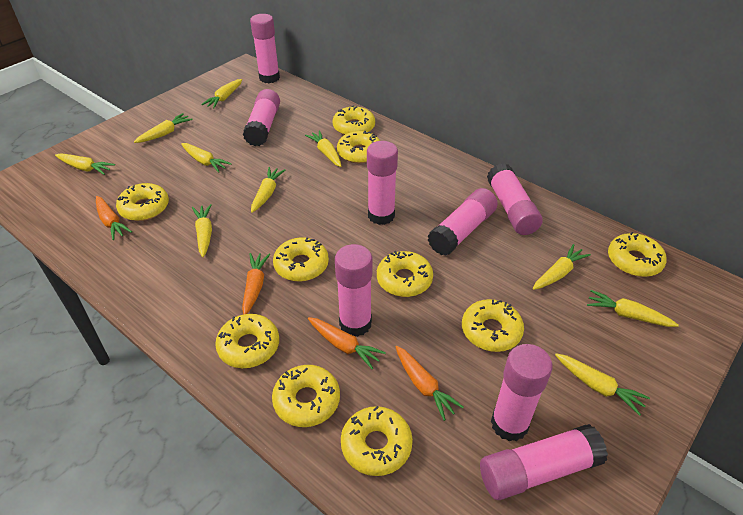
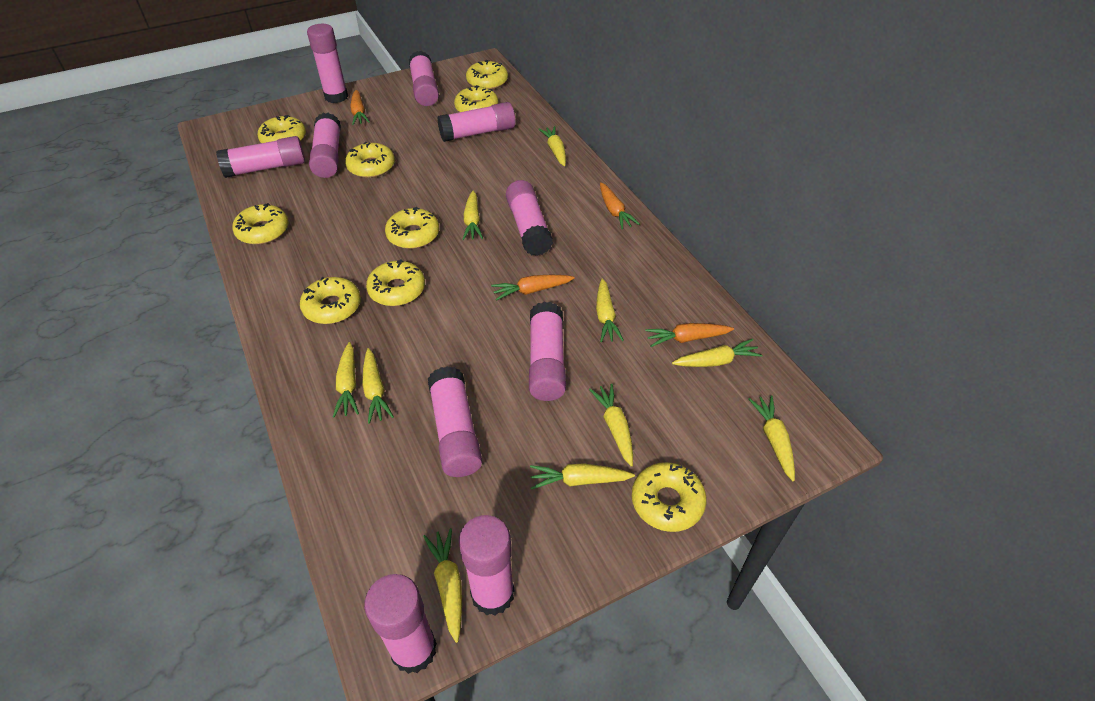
pink glue stick: [243,89,280,146] [250,14,280,83] [335,244,372,337] [367,141,398,225] [428,188,498,256] [480,424,608,500] [487,163,543,235] [491,344,553,441] = 8 -> [216,136,305,178] [307,24,348,103] [309,113,341,178] [364,574,437,674] [409,51,439,106] [428,366,482,477] [437,102,515,142] [459,515,514,616] [506,180,553,256] [529,302,566,401] = 10
yellow donut: [116,183,169,221] [215,314,279,368] [272,365,340,427] [273,237,329,282] [333,105,375,135] [337,131,380,163] [341,406,413,476] [377,251,433,297] [462,299,524,352] [608,232,667,277] = 10 -> [232,203,288,245] [258,115,306,143] [300,277,361,324] [345,142,395,178] [366,259,425,306] [385,207,439,249] [454,85,498,112] [466,60,508,89] [632,462,706,532] = 9

